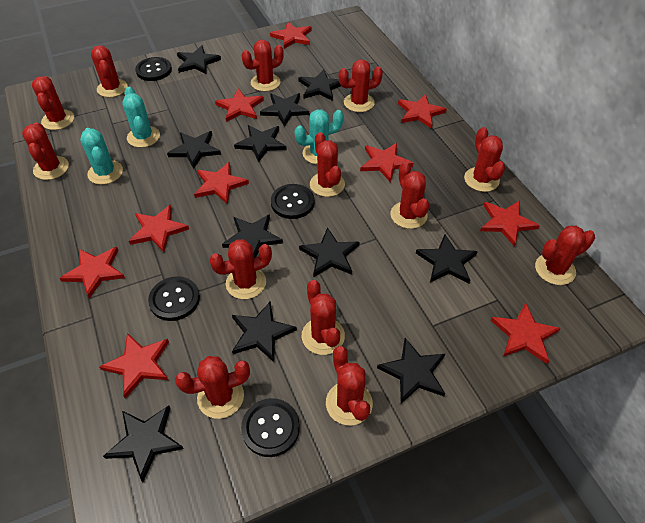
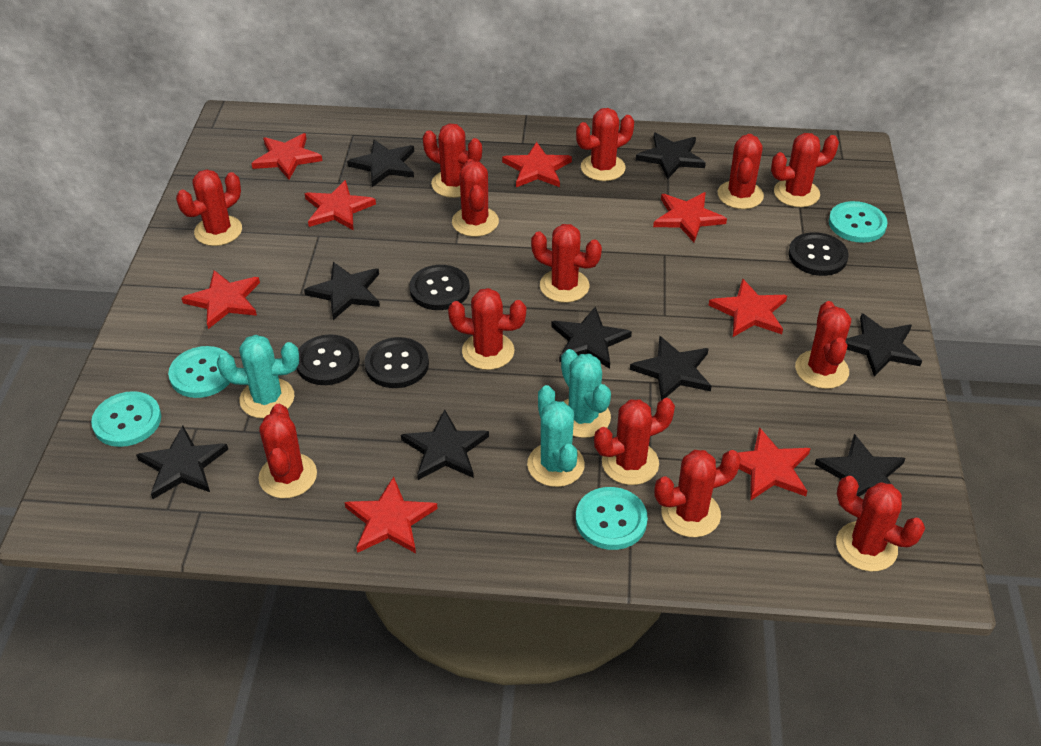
black star: [103,406,184,482] [167,131,221,169] [177,45,221,75] [222,214,283,258] [232,302,297,362] [234,125,287,162] [260,93,309,127] [298,69,341,101] [299,227,360,277] [377,338,445,404] [416,234,478,283] = 11 -> [136,426,228,499] [304,262,380,320] [347,139,414,187] [401,409,489,480] [551,306,632,369] [630,336,712,400] [636,133,706,180] [815,434,906,497] [846,314,922,377] = 9
red star: [59,247,125,299] [99,333,169,399] [129,204,189,252] [194,162,249,204] [215,89,264,122] [270,22,312,49] [360,143,413,183] [398,94,447,129] [480,201,540,247] [491,303,561,364] = 10 -> [182,270,260,329] [251,133,323,180] [305,180,376,230] [345,477,438,553] [502,142,572,187] [653,192,727,242] [709,278,787,337] [738,427,811,501] = 8
turquoise button: none = 0 -> [91,391,161,447] [168,346,230,398] [576,487,648,550] [829,201,888,243] = 4

